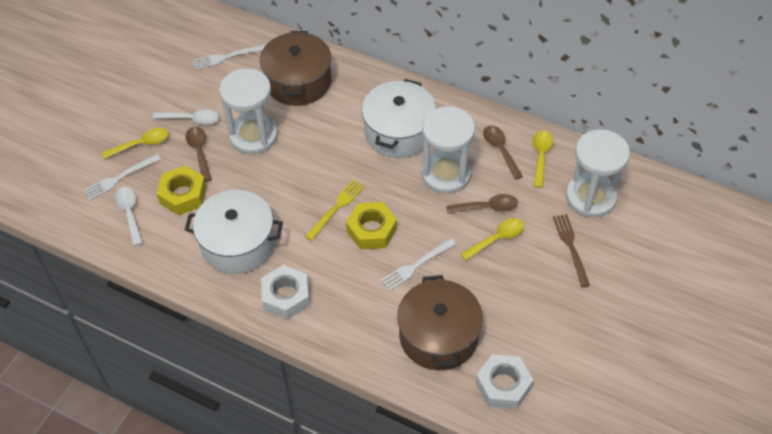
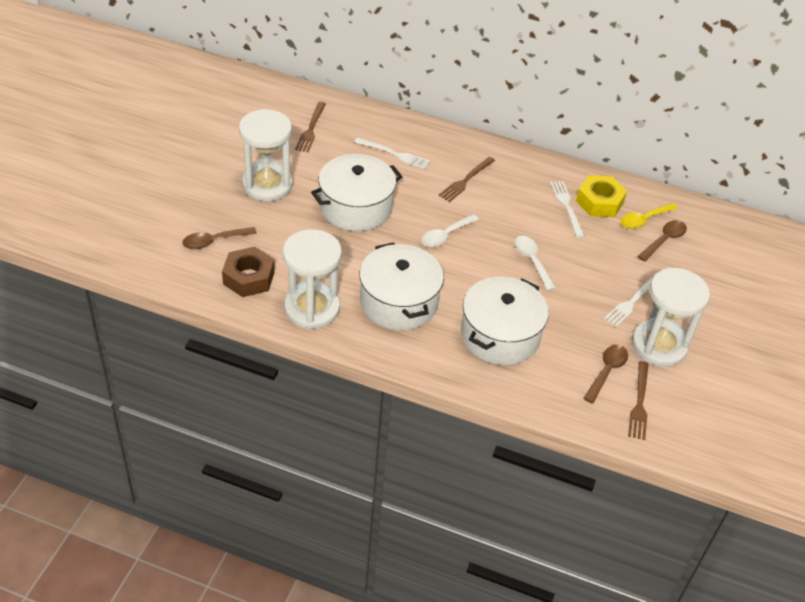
brown fork: [553,214,590,287] = 1 -> [295,102,326,152] [438,157,495,202] [628,361,649,440] = 3
brown nut: none = 0 -> [222,247,275,297] = 1
brown pot: [260,31,331,106] [397,275,483,370] = 2 -> none = 0
white nut: [261,265,310,320] [476,354,533,410] = 2 -> none = 0
white pot: [185,190,283,274] [362,79,436,158] = 2 -> [311,154,402,231] [359,242,444,330] [461,277,549,365] = 3
yellow fork: [305,179,365,241] = 1 -> none = 0
yellow nut: [157,166,206,215] [346,202,397,250] = 2 -> [576,175,627,217] = 1
yellow spoon: [102,128,169,159] [460,218,524,261] [533,130,553,188] = 3 -> [621,203,678,229] = 1

